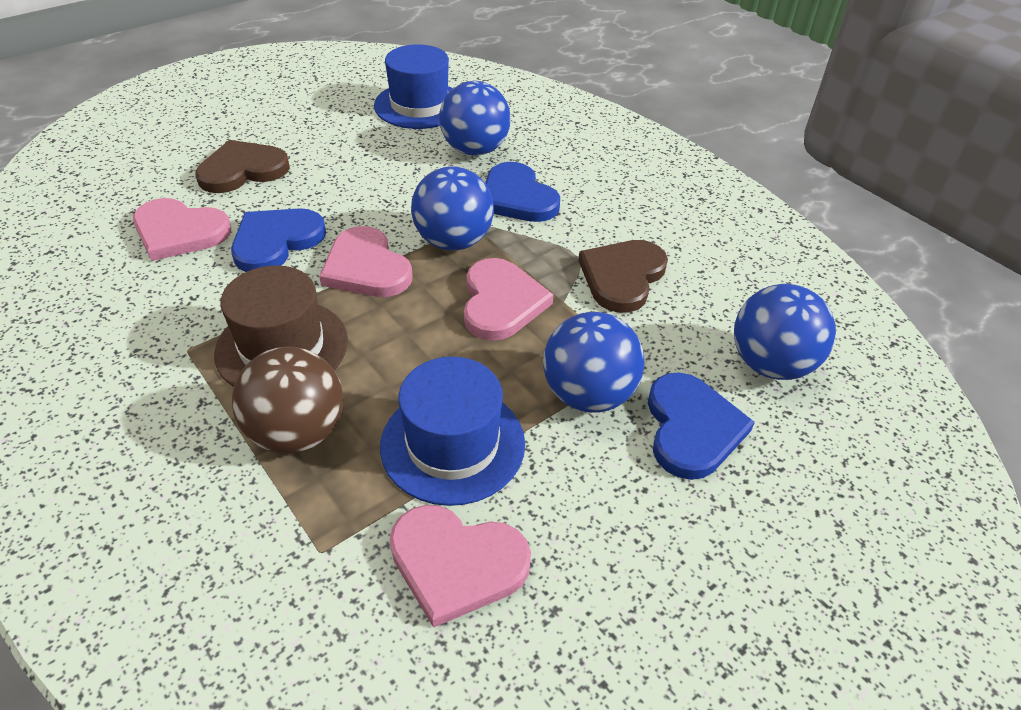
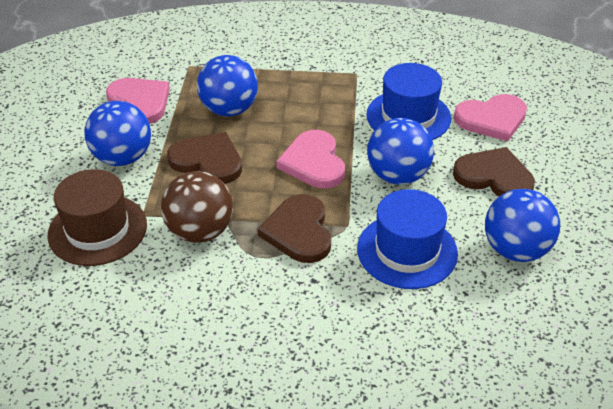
blue heart: [231,208,326,272] [485,162,560,222] [648,372,755,480] = 3 -> none = 0
brown heart: [195,140,290,193] [578,240,668,313] = 2 -> [167,132,242,184] [258,194,331,263] [453,147,535,197] = 3
pink heart: [133,198,231,261] [319,226,412,297] [390,505,531,628] [464,258,553,341] = 4 -> [106,78,170,124] [276,130,345,188] [454,94,527,142] = 3

